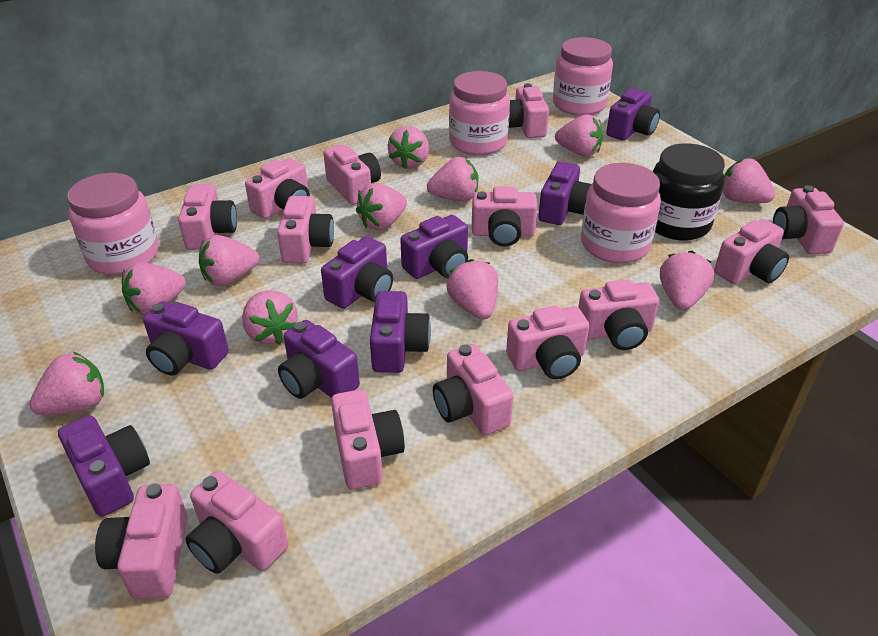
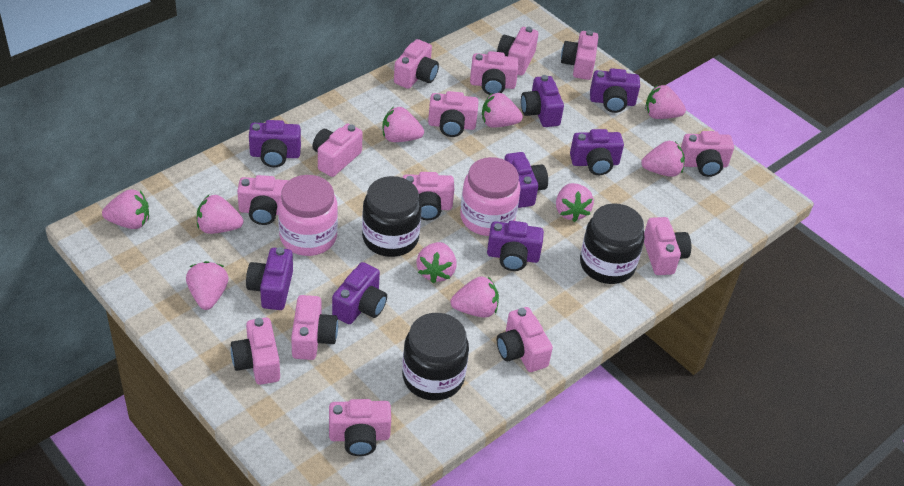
black jar: [653,143,725,240] = 1 -> [362,176,422,257] [402,313,469,400] [580,203,645,284] = 3
pink jar: [67,173,159,275] [449,71,510,155] [553,37,613,116] [581,163,661,263] = 4 -> [278,175,338,256] [460,157,521,236] = 2
pink strawberry: [29,352,104,415] [122,262,186,315] [199,235,259,286] [242,290,298,345] [356,183,407,230] [388,126,429,169] [427,157,478,201] [447,259,498,320] [555,114,603,156] [660,251,714,310] [723,158,775,203] = 11 -> [102,190,149,229] [186,261,228,310] [197,195,243,234] [383,107,424,142] [416,242,457,283] [450,276,499,318] [482,92,523,128] [556,183,594,222] [641,141,685,177] [645,85,686,119] = 10

